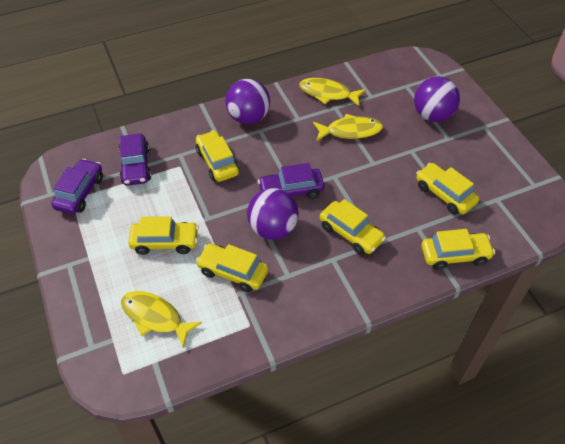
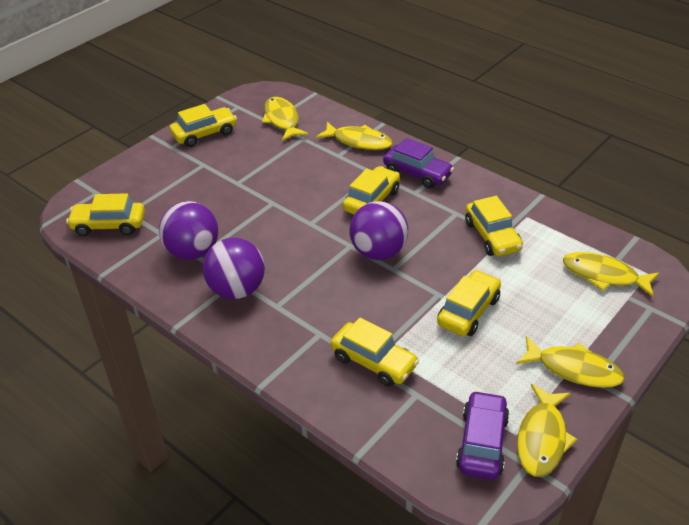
purple car: [51,159,103,214] [119,133,151,186] [258,163,324,199] = 3 -> [383,138,454,189] [456,390,509,480] = 2
yellow fish: [121,291,202,348] [299,78,365,107] [313,114,383,141] = 3 -> [262,97,309,141] [316,122,393,150] [516,336,625,388] [517,384,577,477] [563,252,659,297] = 5

